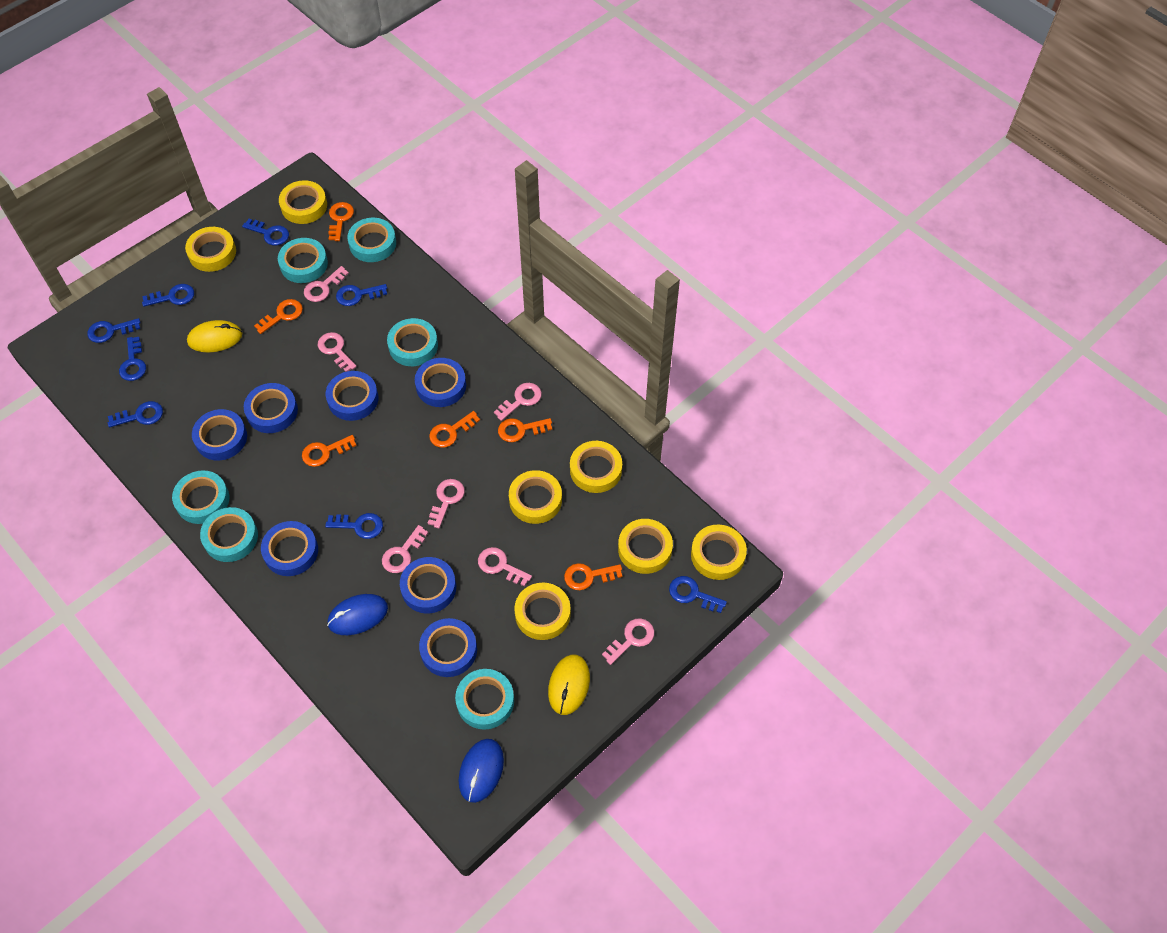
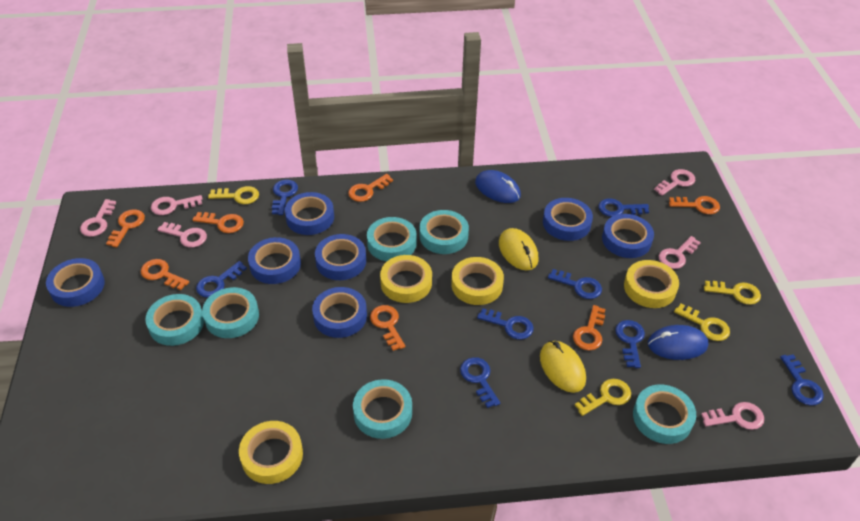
orange key: [254,299,303,334] [302,435,357,467] [328,202,354,241] [429,411,480,448] [498,418,552,442] [564,563,622,590] = 6 -> [106,209,145,248] [140,259,189,290] [192,212,244,233] [348,174,393,202] [370,305,405,351] [573,305,606,350] [669,196,720,214] = 7
pink key: [304,266,349,302] [318,332,357,372] [382,525,428,573] [428,479,465,529] [478,547,532,587] [494,383,542,421] [602,618,654,665] = 7 -> [80,199,116,237] [151,195,203,215] [157,222,207,248] [654,169,695,196] [659,236,701,269] [701,402,764,430] = 6
yellow key: none = 0 -> [208,186,259,204] [575,379,631,416] [674,304,730,341] [704,281,761,305] = 4
yellow tape: [185,227,236,272] [279,180,327,224] [509,470,562,524] [514,583,571,640] [570,441,622,493] [618,519,673,574] [691,524,747,580] = 7 -> [239,421,303,484] [380,255,432,303] [451,257,504,305] [624,260,679,308] = 4

